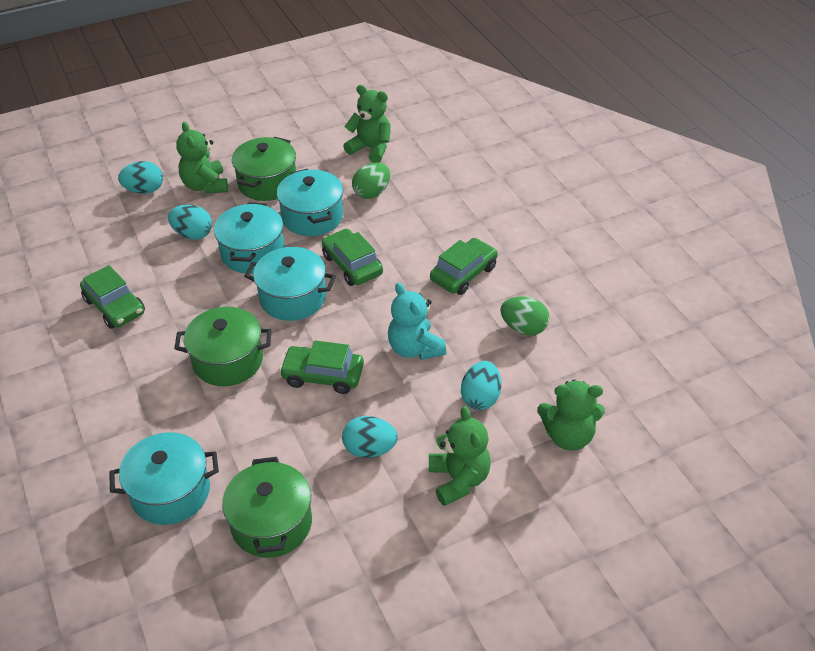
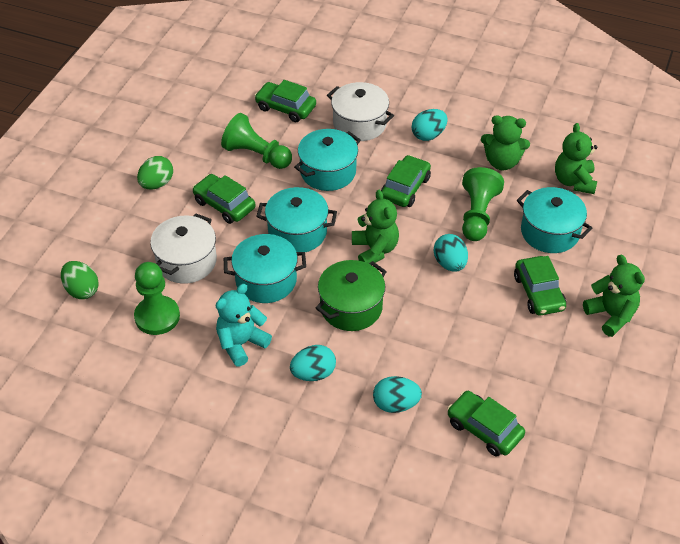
green car: [80,265,145,329] [279,340,364,394] [322,229,383,286] [430,238,498,295] = 4 -> [193,174,255,224] [255,80,316,122] [381,155,431,207] [447,391,525,457] [514,256,566,316] = 5
green pawn: none = 0 -> [134,262,180,335] [221,113,292,169] [462,167,504,241] = 3
green pot: [174,307,272,386] [222,457,312,558] [232,137,296,201] = 3 -> [316,260,387,331] = 1
white pot: none = 0 -> [150,214,217,284] [327,82,394,141] = 2

